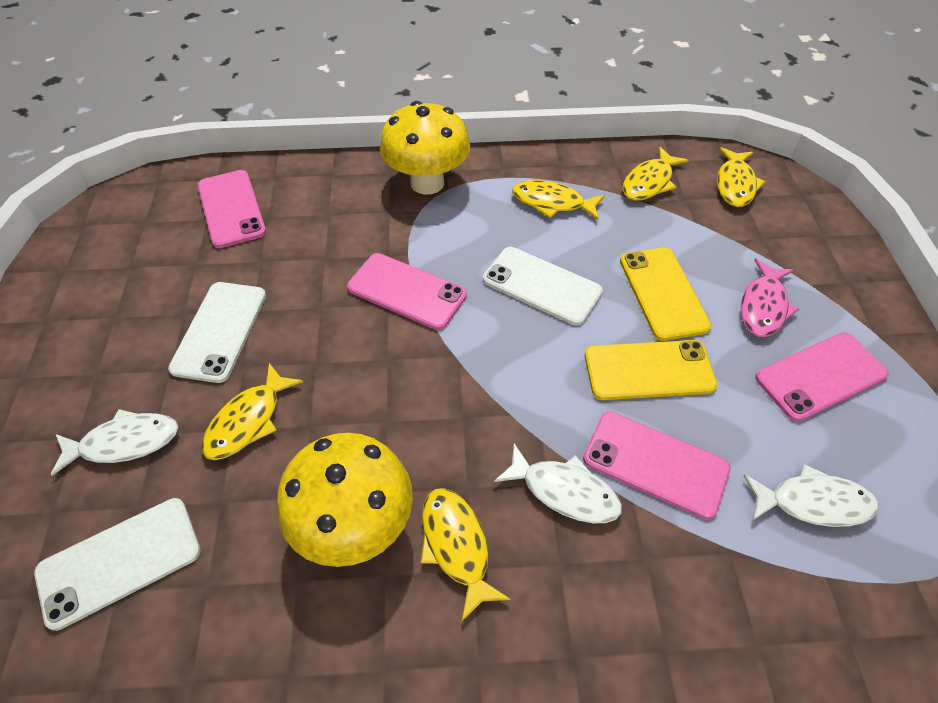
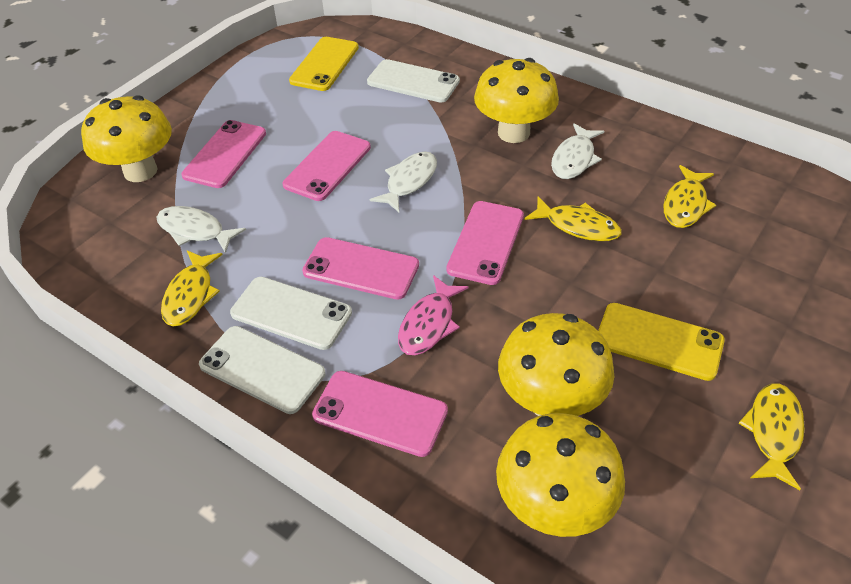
pink phone: [197,170,266,248] [347,253,467,330] [583,412,731,519] [755,332,889,422] = 4 -> [181,120,266,188] [283,131,371,201] [302,237,419,300] [312,371,448,457] [446,201,524,285] = 5
yellow fish: [202,363,303,460] [421,488,511,621] [512,180,605,220] [623,147,689,201] [717,147,766,207] = 5 -> [161,250,223,326] [524,196,622,241] [663,165,716,228] [738,384,805,490] = 4
yellow mushroom: [277,433,413,567] [380,101,470,195] = 2 -> [81,95,172,182] [474,58,559,143] [496,413,625,537] [498,313,614,416] = 4

